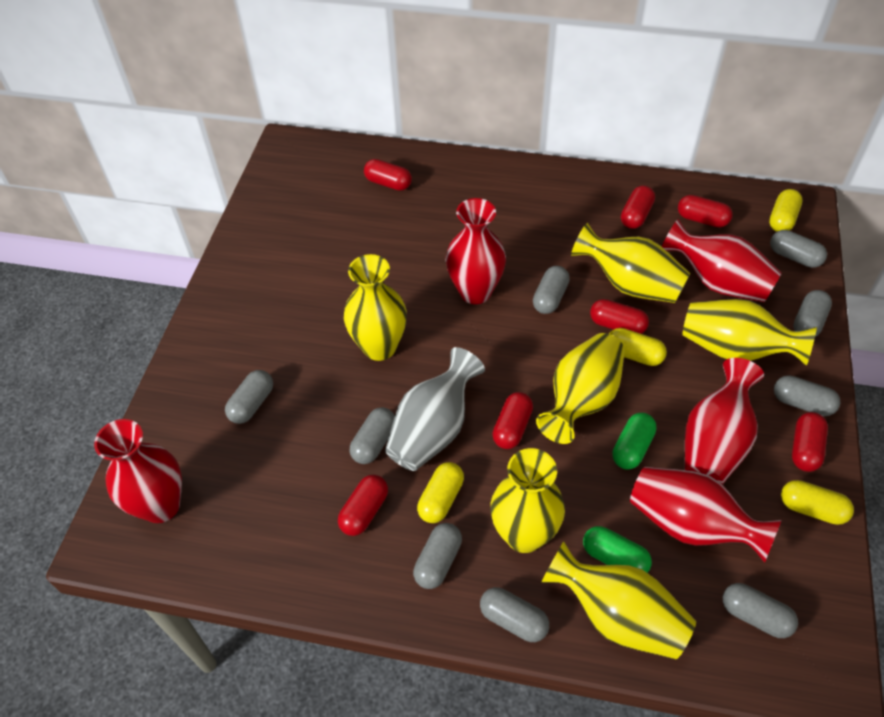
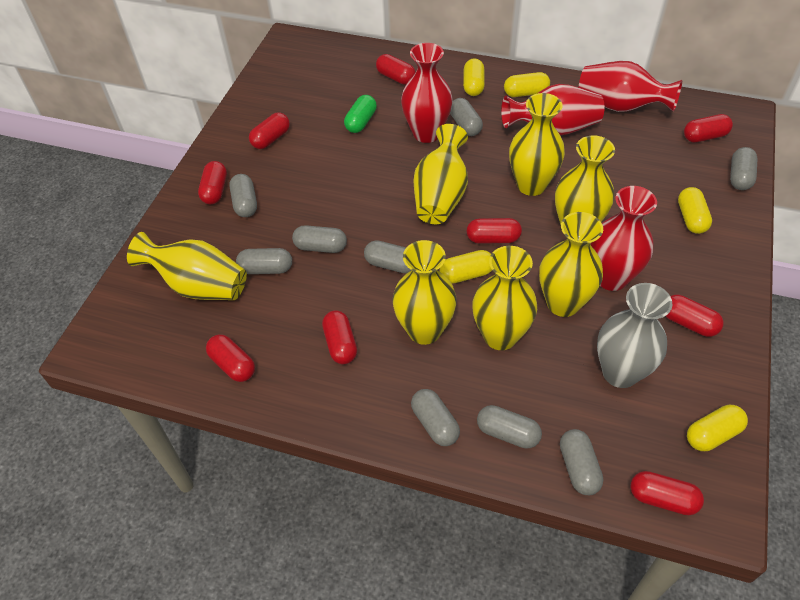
green capsule: [583,526,652,573] [612,413,656,470] = 2 -> [344,95,377,133] = 1
red capsule: [338,475,388,536] [364,159,412,191] [492,392,533,449] [590,299,649,334] [621,185,655,229] [678,195,733,228] [792,412,828,472] = 7 -> [198,161,227,204] [206,334,255,382] [249,112,290,149] [322,310,357,364] [376,54,415,85] [467,218,522,244] [630,471,704,515] [666,295,724,337] [684,114,733,143] = 9
red vase: [94,419,182,523] [446,198,506,304] [630,467,782,563] [661,219,782,302] [685,358,764,485] = 5 -> [401,43,453,143] [501,84,605,136] [579,61,682,112] [591,186,657,291] = 4
yellow capsule: [417,462,464,523] [609,328,667,366] [769,189,803,232] [781,480,854,525] = 4 -> [439,250,492,284] [463,58,485,96] [504,72,550,97] [678,187,712,234] [687,405,748,451] = 5
yellow vase: [344,254,407,361] [490,448,565,553] [536,333,625,444] [541,541,696,659] [571,223,691,303] [682,299,817,366] = 6 -> [127,232,247,300] [392,240,457,345] [413,124,468,224] [472,246,537,350] [509,93,565,196] [539,212,603,317] [555,136,615,225] = 7

